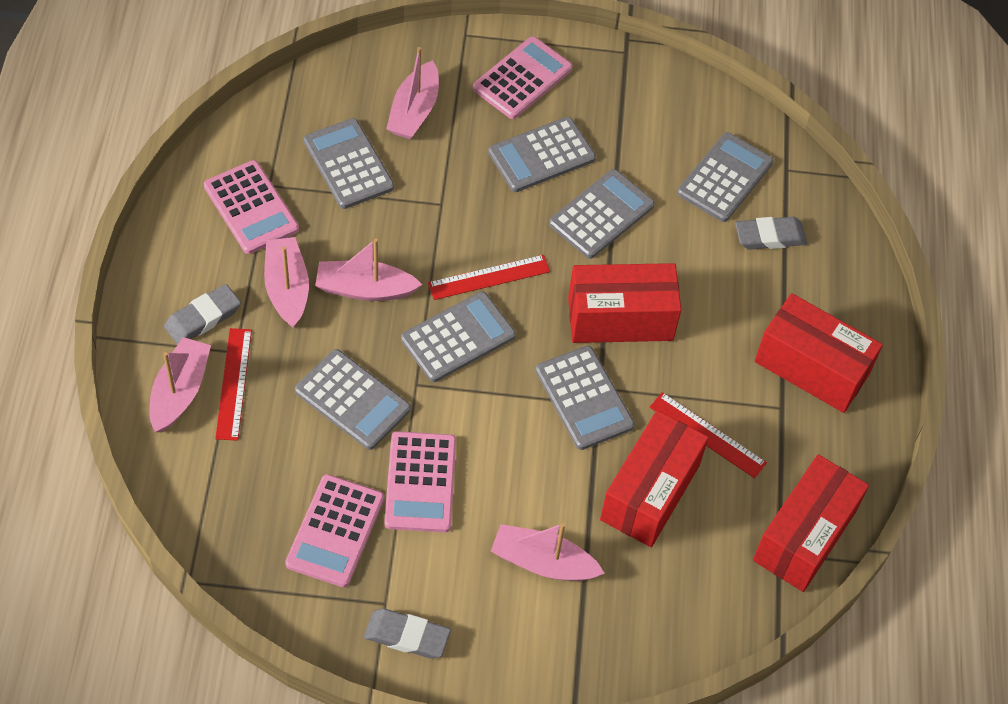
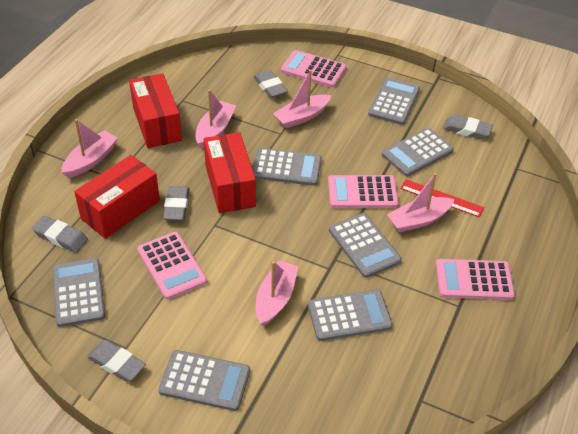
grey eraser: [164,284,241,345] [364,608,451,659] [735,217,807,250] = 3 -> [32,216,88,253] [87,340,146,382] [163,186,189,221] [253,70,288,98] [443,114,493,139] = 5
red box: [568,263,681,343] [600,410,709,547] [753,454,869,592] [755,293,883,413] = 4 -> [74,155,160,239] [129,73,182,148] [204,132,256,213] = 3
red ruler: [215,328,252,441] [428,255,550,300] [650,392,767,478] = 3 -> [400,179,484,217] = 1

